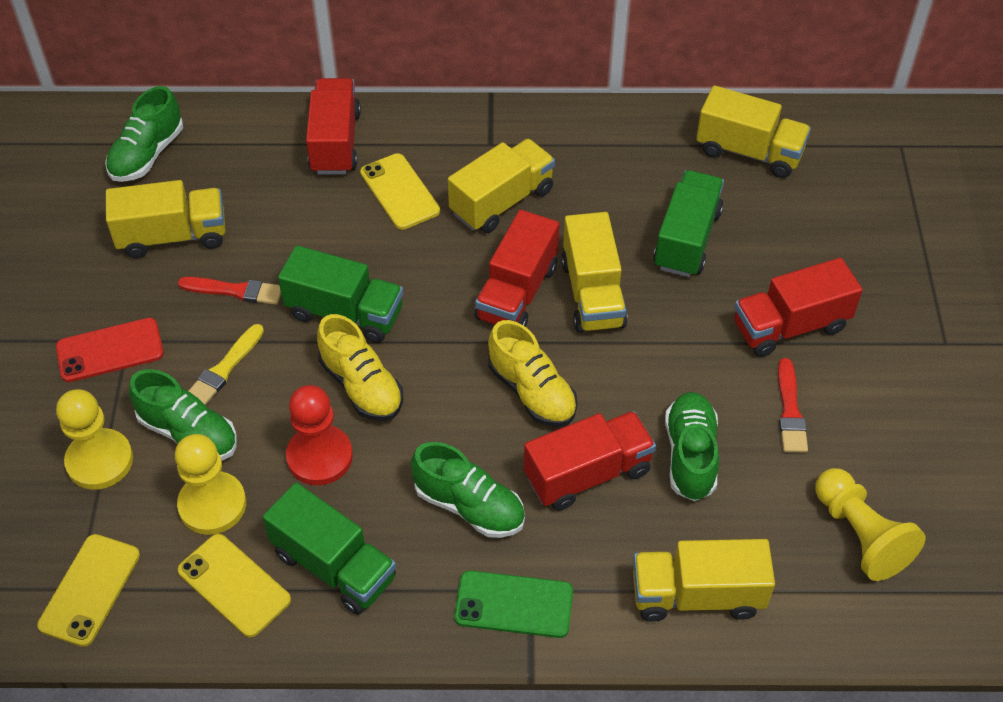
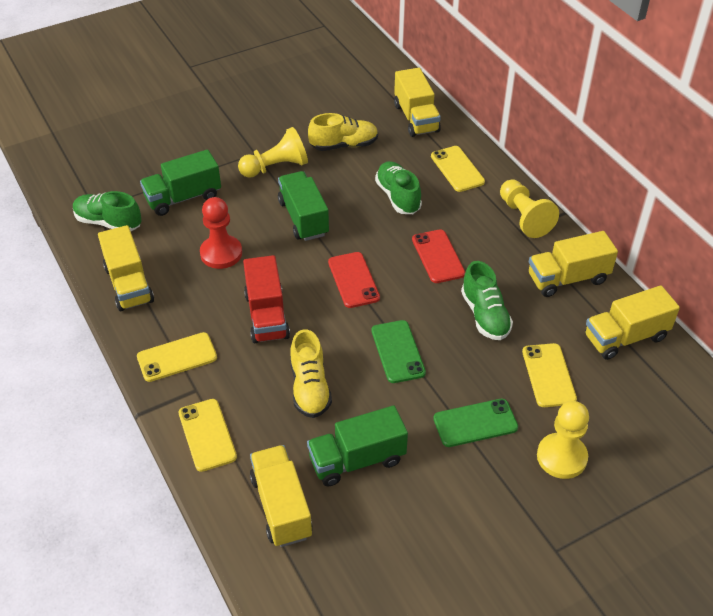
green phone: [454,570,573,638] = 1 -> [372,320,426,383] [433,399,518,447] = 2
green shoe: [105,86,183,182] [129,369,237,461] [411,442,525,538] [665,392,719,501] = 4 -> [73,191,141,231] [375,161,422,214] [461,261,513,340] = 3
red brush: [178,277,281,305] [778,358,808,453] = 2 -> none = 0
red phone: [56,318,164,382] = 1 -> [328,252,380,308] [412,229,465,283] = 2
red truck: [306,78,361,175] [475,210,559,327] [524,411,656,510] [734,258,863,357] = 4 -> [243,255,290,343] = 1
yellow brush: [189,324,264,405] = 1 -> none = 0
yellow phone: [37,534,140,647] [178,534,291,637] [360,153,440,230] = 3 -> [137,332,217,382] [179,399,237,472] [431,146,485,192] [522,343,577,407] = 4

